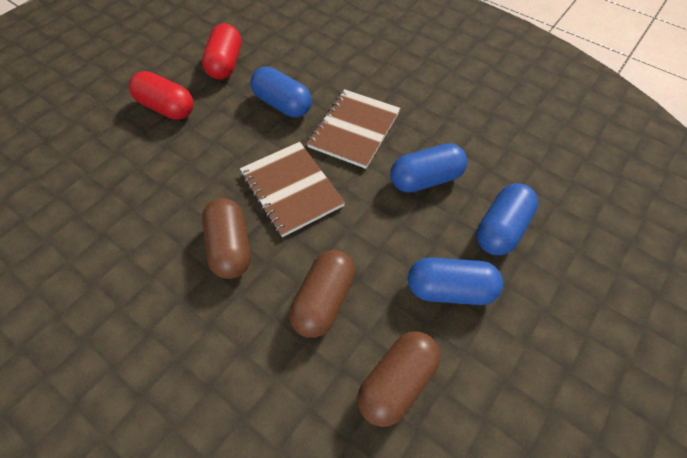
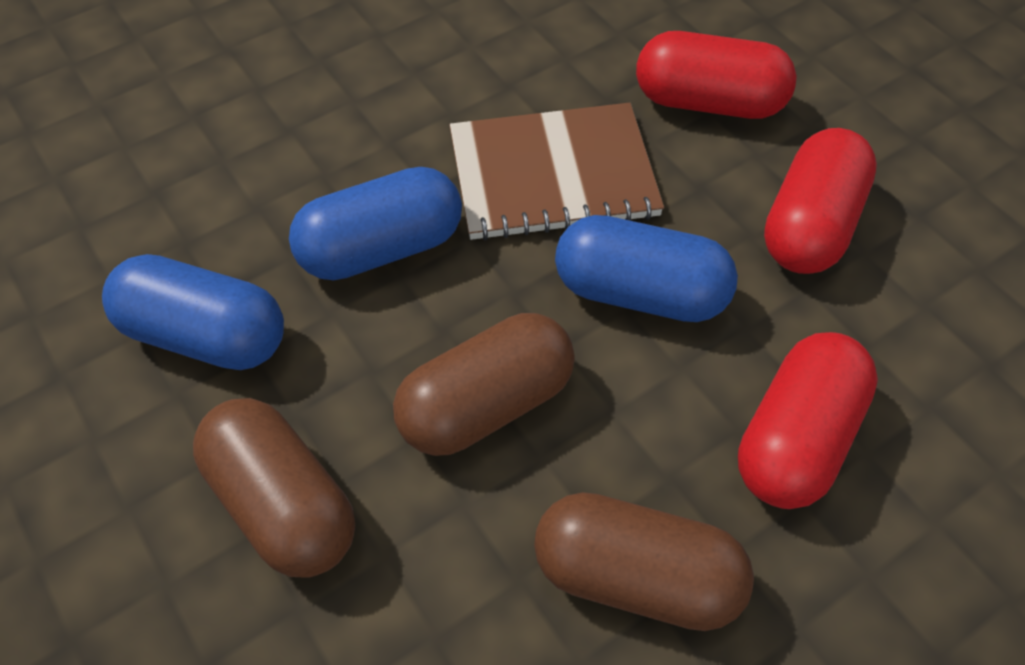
blue capsule: [251,67,312,118] [390,144,467,193] [408,258,503,305] [476,183,538,255] = 4 -> [102,254,284,370] [289,167,462,281] [555,215,738,322] = 3
brown notebook: [240,142,345,237] [307,89,400,169] = 2 -> [450,103,664,241] = 1
red capsule: [129,71,193,120] [202,23,241,80] = 2 -> [636,31,797,119] [738,332,878,509] [764,128,877,274] = 3

